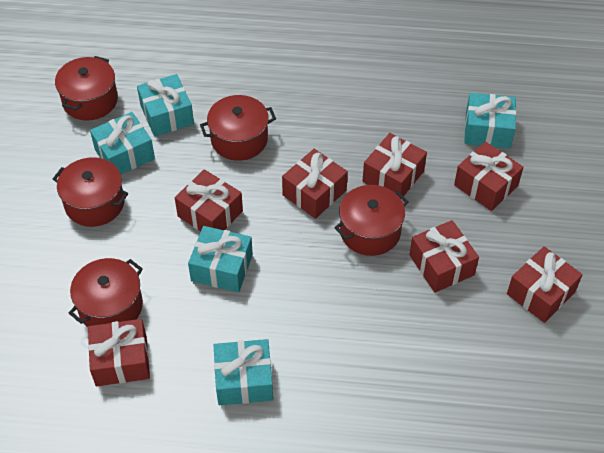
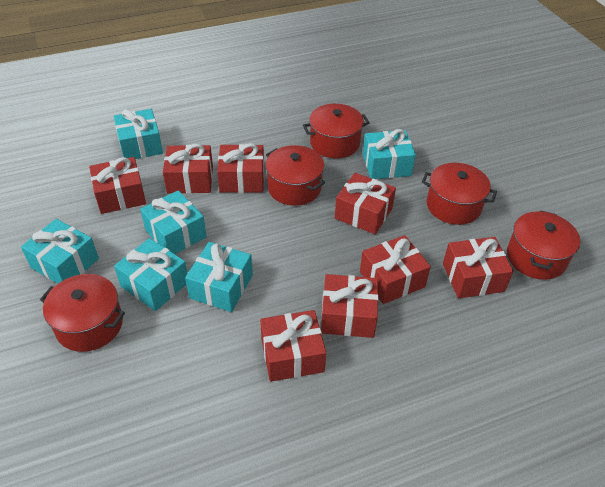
red gift: [88,319,150,386] [175,169,243,231] [282,149,348,219] [363,133,427,199] [409,220,479,293] [454,142,523,211] [507,246,583,323] = 7 -> [89,157,146,214] [163,144,213,194] [217,143,264,193] [260,310,326,382] [321,274,379,338] [335,173,396,235] [360,235,431,304] [443,237,514,298] = 8
turquoise gift: [90,112,155,174] [137,74,194,137] [188,226,253,292] [214,339,273,405] [464,93,516,148] = 5 -> [21,219,99,284] [114,109,163,159] [114,238,188,311] [140,190,206,254] [185,242,253,312] [363,129,416,179] = 6

